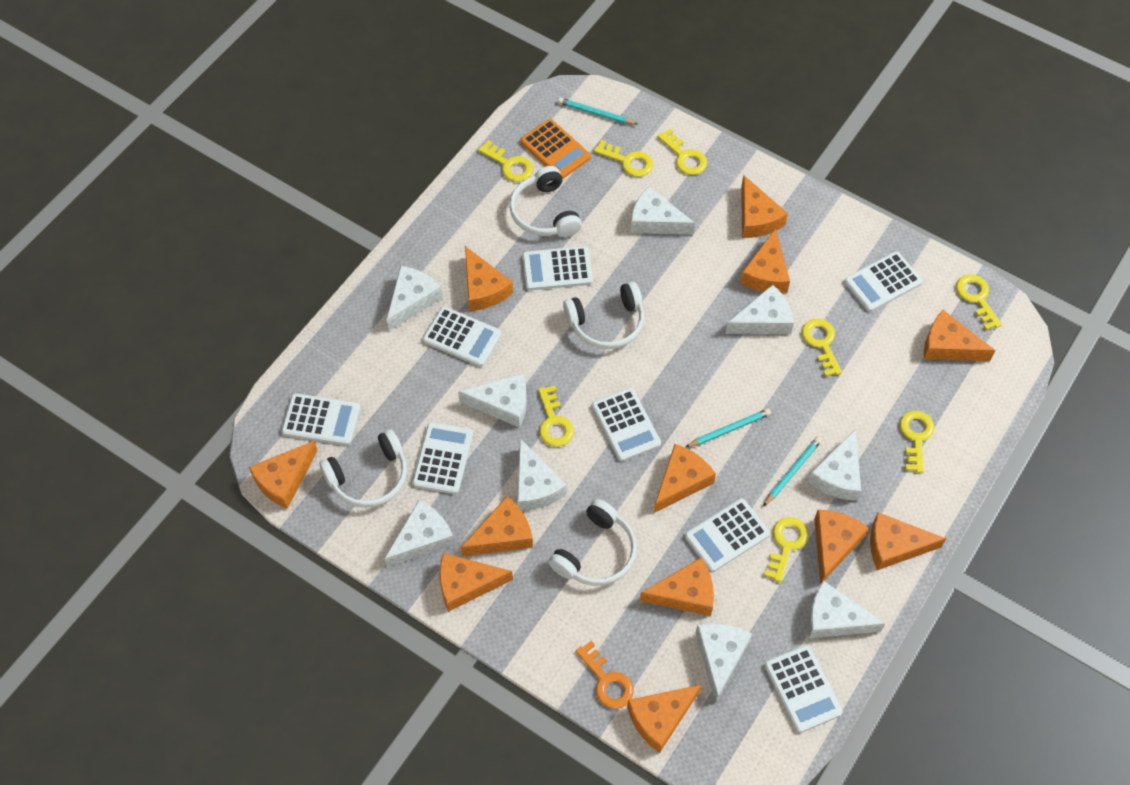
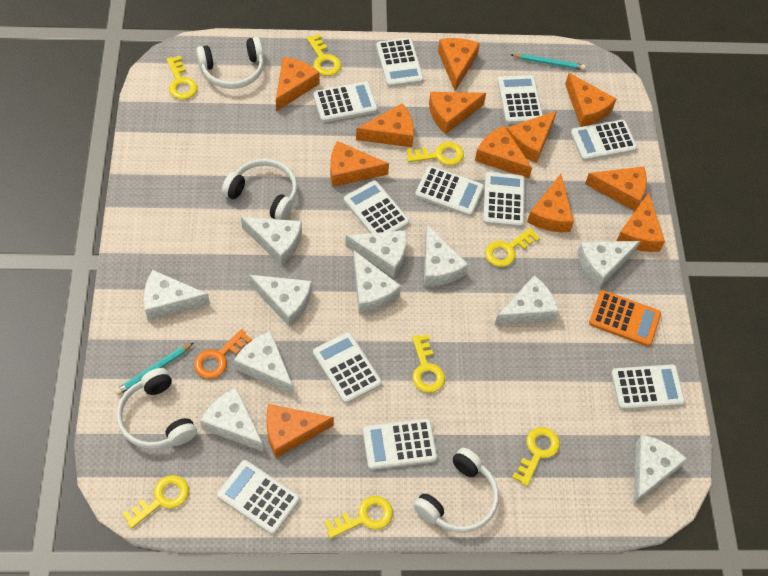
turquoise pencil: [558,98,637,125] [685,408,771,447] [763,436,822,507] = 3 -> [115,343,194,395] [510,54,586,70] = 2
white calculator: [281,393,360,445] [412,422,473,494] [423,307,502,367] [523,246,593,291] [592,388,661,462] [685,499,770,572] [764,645,843,733] [844,251,922,312] = 8 -> [217,460,300,535] [313,81,378,122] [313,332,382,404] [344,180,410,233] [363,419,437,470] [376,38,424,87] [415,166,484,216] [483,172,525,227] [498,75,543,124] [571,120,637,161] [611,364,685,410] = 11
white cheese: [384,500,455,568] [386,266,442,331] [458,373,527,428] [517,439,567,511] [630,186,695,235] [695,624,752,703] [725,284,794,334] [808,429,861,501] [808,581,885,638] = 9 -> [144,270,210,320] [200,388,264,452] [234,331,293,394] [241,217,302,266] [249,275,312,327] [345,230,407,278] [353,251,401,313] [424,225,468,286] [495,275,559,325] [577,241,640,288] [634,435,687,504] = 11

